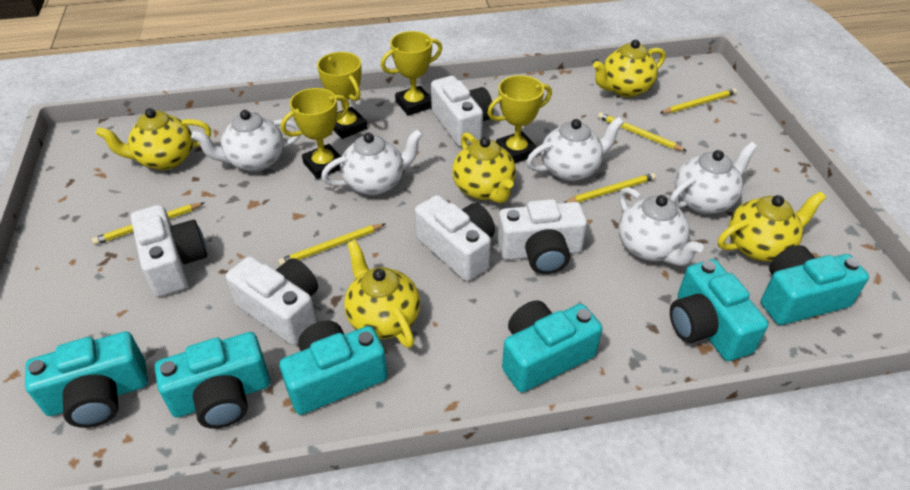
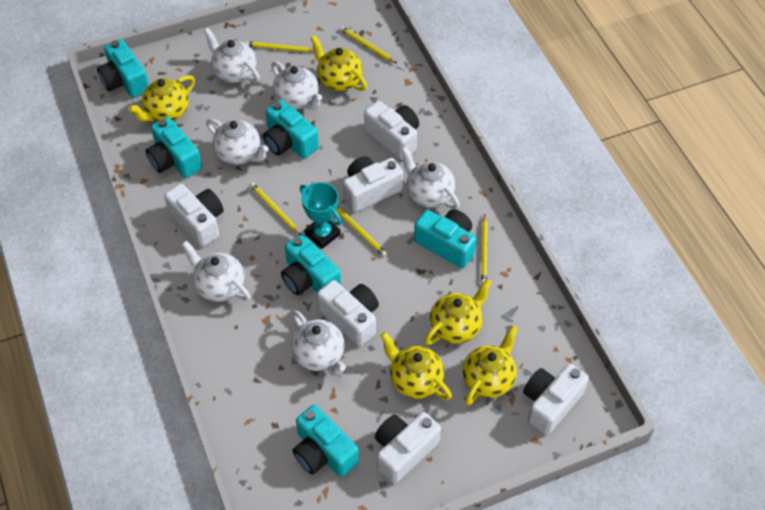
turquoise trophy: none = 0 -> [300,182,342,249] = 1
white camera: [131,205,207,297] [226,256,318,345] [415,195,495,281] [431,76,494,147] [498,199,587,274] = 5 -> [164,184,224,247] [317,280,379,347] [343,156,403,212] [364,101,419,160] [375,412,441,484] [523,364,589,435] = 6
white teapot: [191,110,301,172] [321,129,423,196] [526,117,624,181] [618,187,703,266] [670,142,757,214] = 5 -> [181,241,250,302] [204,28,260,83] [206,119,269,165] [271,61,322,110] [291,310,346,376] [401,146,460,210] = 6
yellow trophy: [281,88,349,179] [317,52,367,139] [381,31,442,116] [487,75,552,163] = 4 -> none = 0

